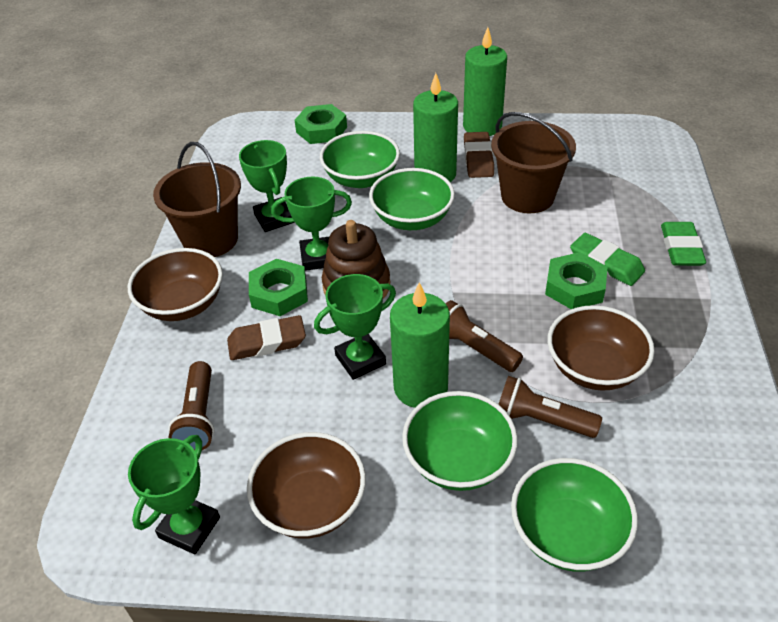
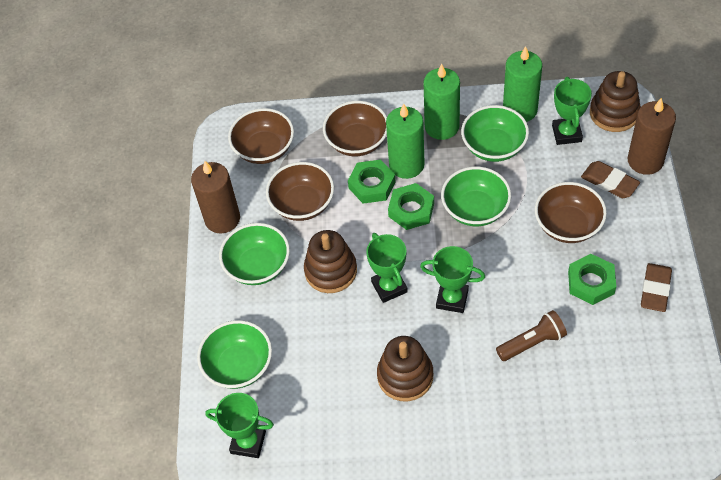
brown bowl: [128,248,223,321] [247,432,366,539] [547,305,655,391] = 3 -> [228,108,294,164] [266,162,334,221] [323,101,387,156] [535,182,607,243] = 4
brown bucket: [153,142,241,257] [491,112,576,213] = 2 -> none = 0
brown candle: none = 0 -> [191,161,240,234] [627,98,676,175] = 2
brown flashlight: [168,361,214,451] [445,300,523,372] [499,376,602,438] = 3 -> [496,310,567,361] = 1
brown stacking toy: [322,220,390,299] = 1 -> [304,230,357,293] [377,336,433,402] [590,71,641,132] = 3
green eraser: [570,233,645,286] [661,222,706,266] = 2 -> none = 0

